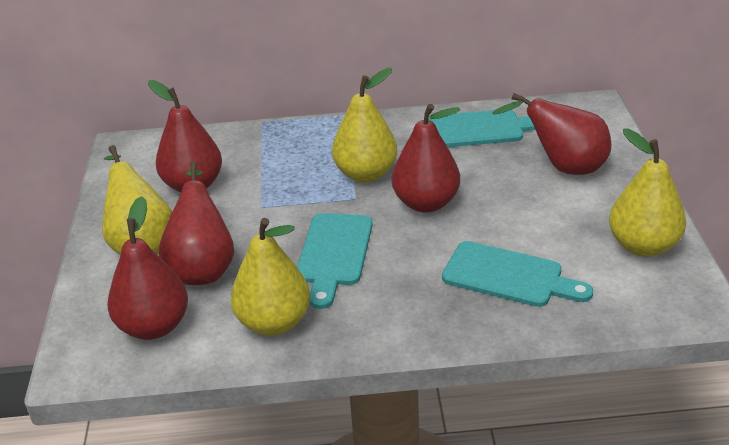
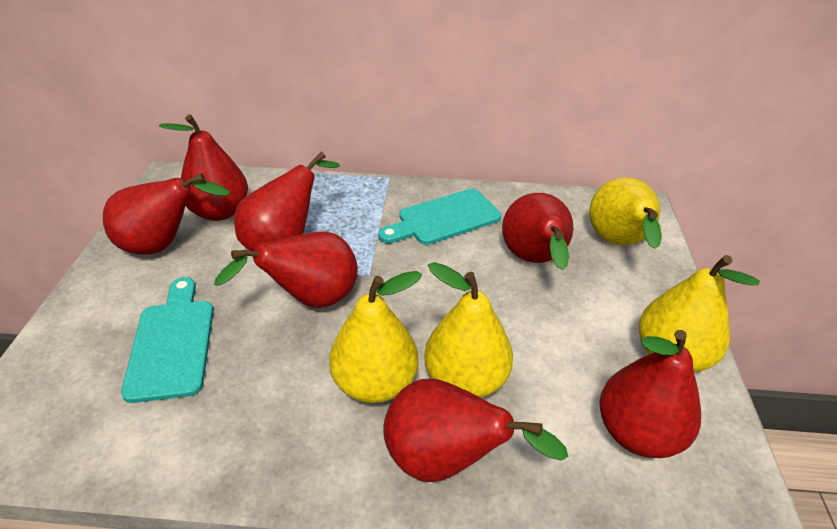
red pear: [107,196,188,340] [148,80,222,192] [159,161,234,285] [392,104,460,213] [492,93,611,175] = 5 -> [103,173,230,255] [159,114,248,221] [214,231,358,308] [234,152,340,251] [383,379,569,482] [502,193,574,270] [599,330,701,458] = 7
turquoise cutting board: [297,213,373,309] [429,110,535,147] [442,241,593,307] = 3 -> [121,277,213,403] [378,189,501,245] = 2

